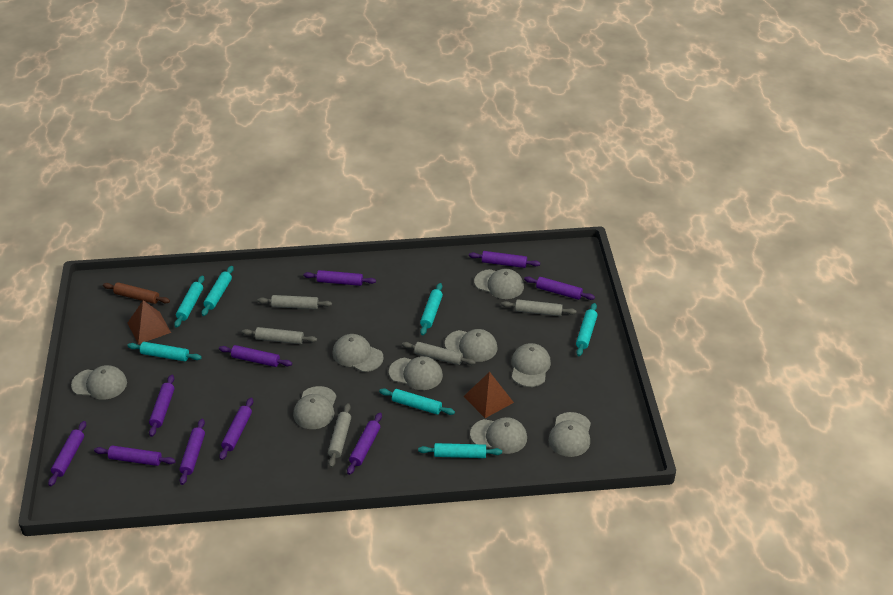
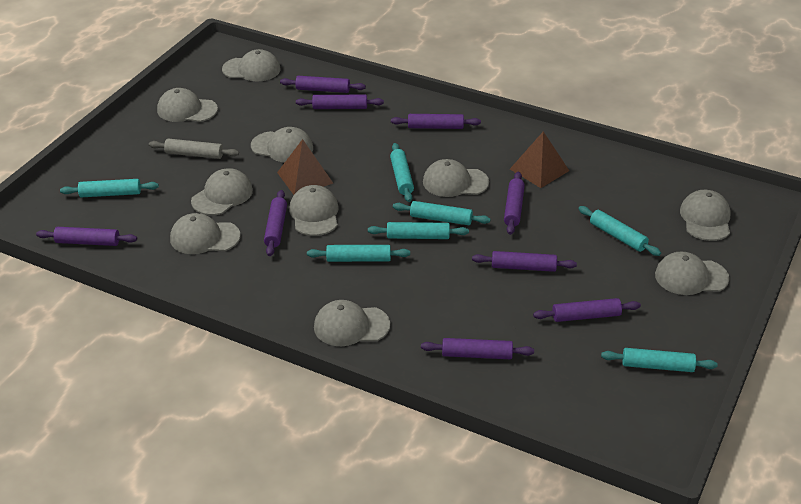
brown rolling pin: [103,282,170,304] = 1 -> none = 0
grey cap: [71,365,127,400] [293,386,336,429] [333,334,384,372] [389,356,443,390] [445,329,498,362] [470,417,527,454] [474,269,524,299] [511,343,551,387] [549,412,591,457] = 9 -> [157,88,218,122] [170,213,240,254] [191,168,253,215] [222,49,280,81] [251,127,313,163] [289,185,339,236] [314,300,390,346] [423,159,489,197] [655,251,729,295] [680,190,731,241] = 10
grey rolling pin: [242,327,317,344] [258,295,332,309] [328,403,351,468] [402,342,476,365] [501,299,576,316] = 5 -> [149,138,239,159] = 1
purple rolling pin: [48,421,86,486] [94,445,176,466] [149,375,174,437] [179,419,205,485] [219,345,292,367] [219,398,253,460] [304,270,376,286] [347,413,382,475] [469,251,540,268] [524,276,595,300] = 10 -> [36,227,137,246] [264,190,287,256] [280,76,366,93] [296,95,384,109] [391,114,481,129] [421,338,534,359] [472,251,577,272] [504,172,525,235] [533,298,641,322] = 9

